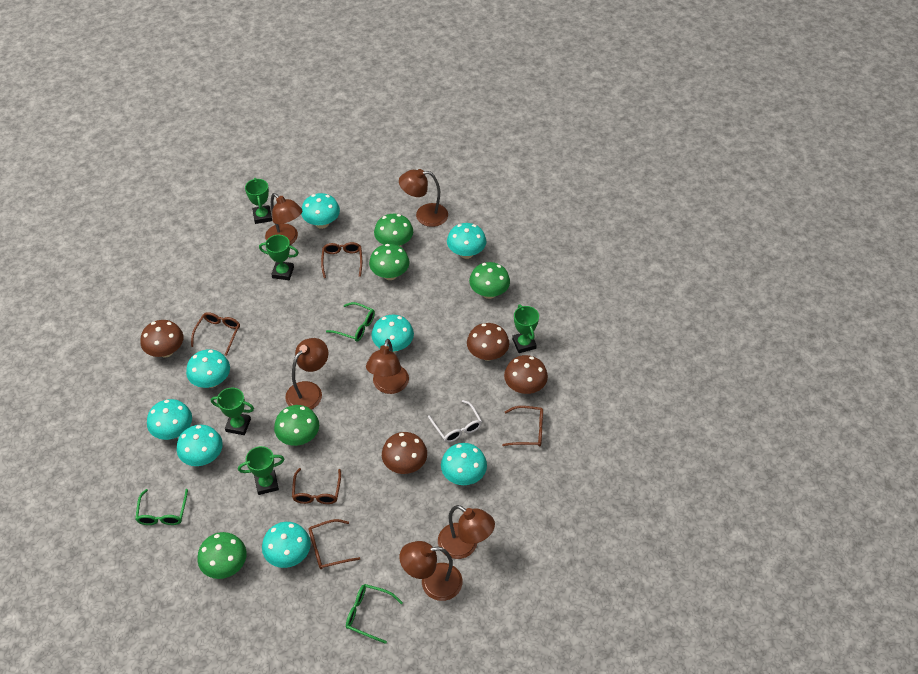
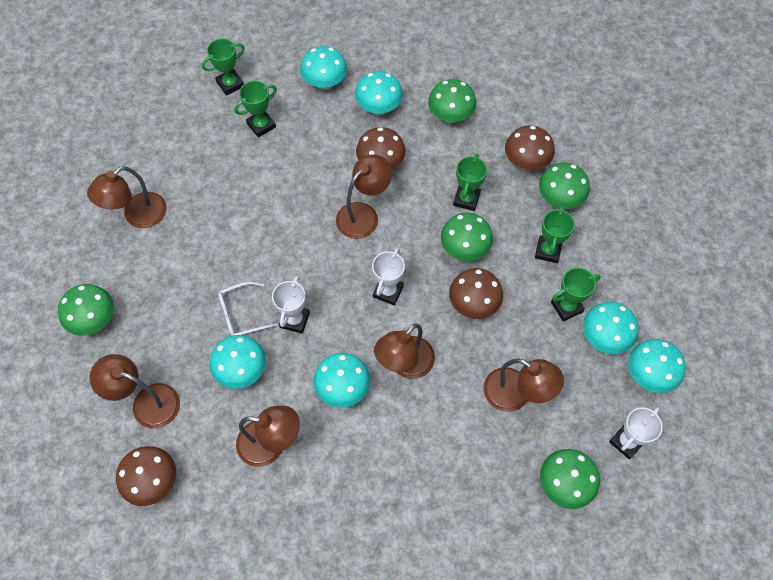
brown glasses: [191,312,240,356] [292,468,341,504] [309,519,360,569] [321,242,362,278] [502,406,543,447] = 5 -> none = 0
green glasses: [135,489,188,525] [326,302,375,342] [346,584,403,644] = 3 -> none = 0
turquoise mushroom: [147,399,192,440] [177,425,223,466] [186,349,230,388] [262,522,311,568] [301,193,340,229] [371,315,414,352] [441,443,487,485] [447,223,486,259] = 8 -> [210,335,266,389] [300,46,347,90] [314,353,370,408] [355,71,403,115] [583,302,639,354] [628,339,686,393] = 6
white trophy: none = 0 -> [272,276,310,334] [372,248,405,305] [609,407,663,459] = 3

